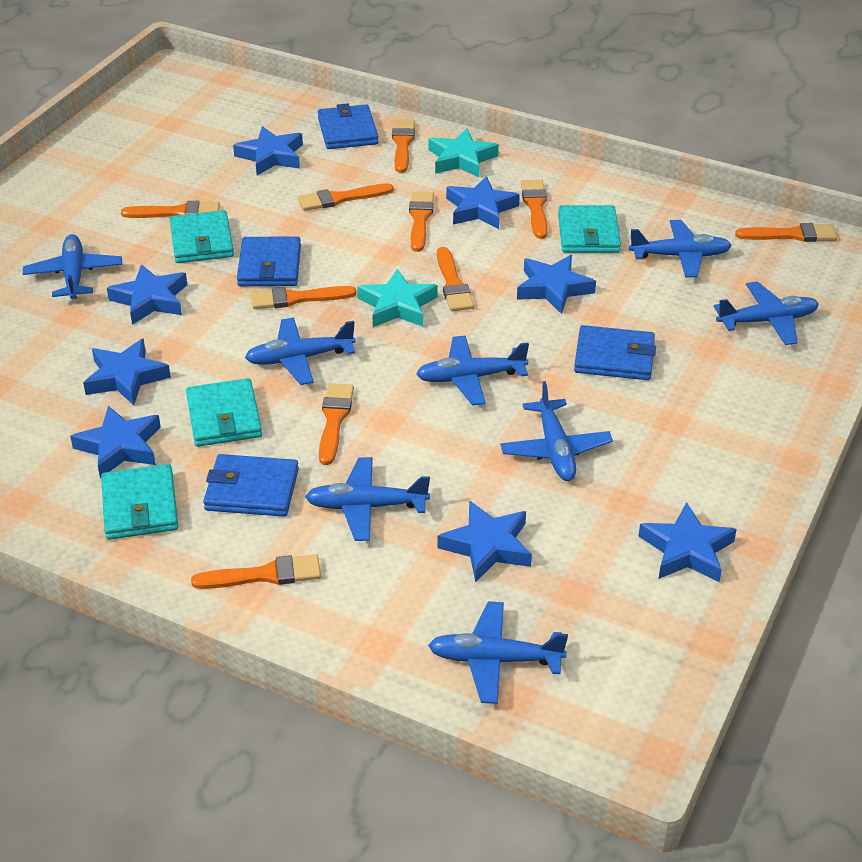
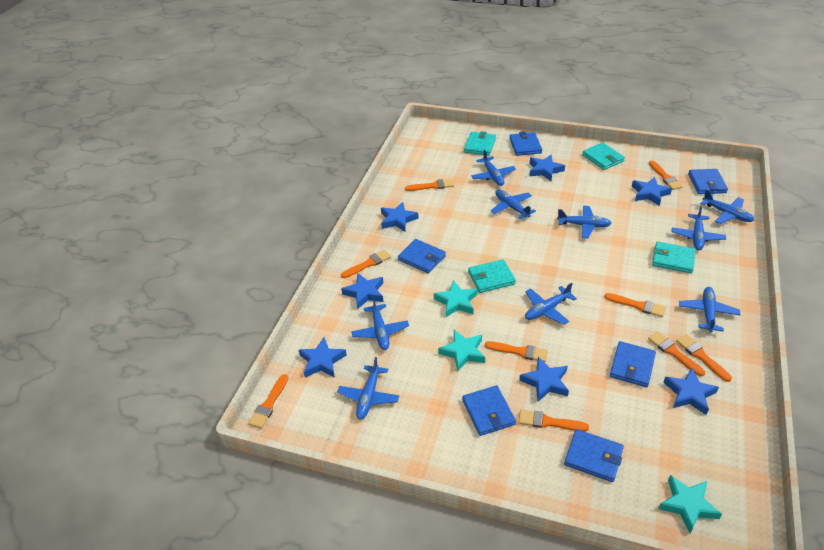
blue plane: [23,234,122,299] [245,318,356,385] [305,457,430,541] [416,336,529,405] [428,601,568,704] [500,381,613,481] [629,220,732,278] [714,281,819,345] = 8 -> [337,357,399,420] [351,296,409,350] [471,149,516,186] [491,189,536,219] [525,283,577,325] [557,205,612,238] [672,206,726,250] [679,287,740,332] [700,189,754,224] = 9
blue star: [70,406,161,478] [83,339,171,405] [107,264,187,325] [233,126,303,175] [437,500,532,583] [446,176,520,229] [517,255,596,314] [638,502,737,582] = 8 -> [299,337,347,378] [341,273,383,309] [381,202,419,232] [519,357,569,402] [529,154,565,181] [632,177,672,206] [663,368,719,415] = 7
blue wallet: [203,454,299,517] [237,236,301,286] [318,103,379,149] [574,325,656,380] = 4 -> [398,239,446,274] [462,385,516,436] [509,132,542,156] [564,429,624,482] [610,341,656,387] [688,169,728,194] = 6
orange brush: [121,201,220,218] [191,554,321,589] [251,286,356,309] [298,183,394,211] [319,383,354,465] [392,120,415,173] [409,191,434,252] [437,247,474,311] [521,180,548,239] [735,223,837,242] = 10 -> [248,374,288,429] [341,250,391,278] [405,179,454,191] [485,341,548,362] [519,410,589,431] [604,293,666,317] [648,331,705,376] [649,161,683,190] [676,334,732,382] = 9
turquoise star: [357,269,438,327] [429,128,499,177] = 2 -> [434,280,478,317] [438,330,485,372] [658,475,722,533] = 3

